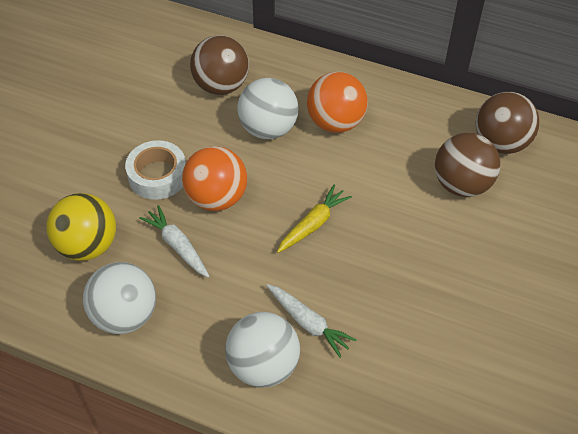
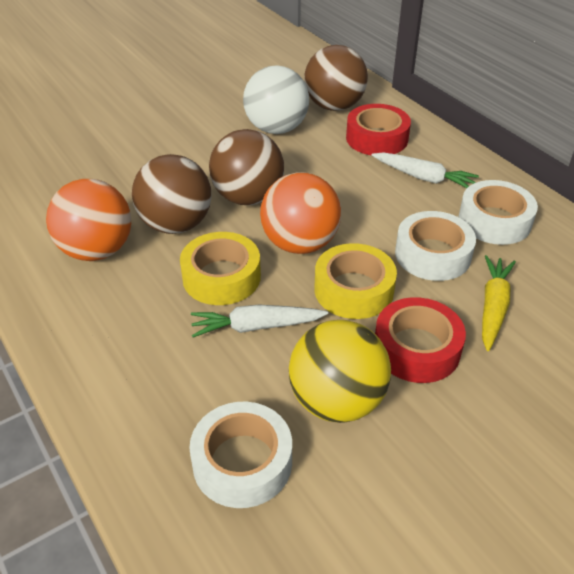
red tape: none = 0 -> [346,104,411,155] [375,297,466,383] = 2
white ball: [83,262,156,334] [225,312,300,387] [237,78,298,139] = 3 -> [243,65,309,134] = 1
white tape: [125,140,186,200] = 1 -> [189,402,292,508] [395,211,476,281] [459,180,538,245] = 3
yellow tape: none = 0 -> [180,232,261,305] [314,243,397,319] = 2

